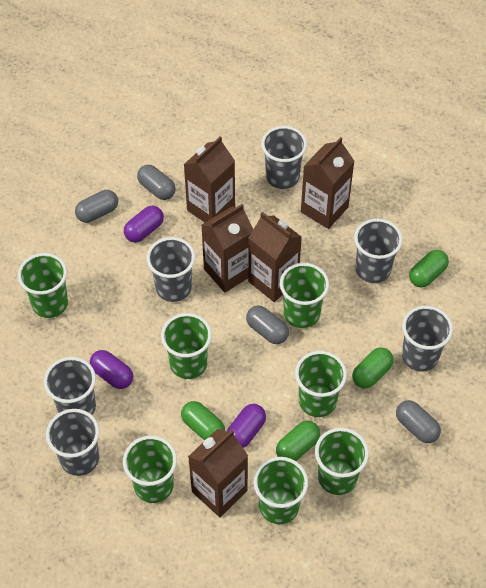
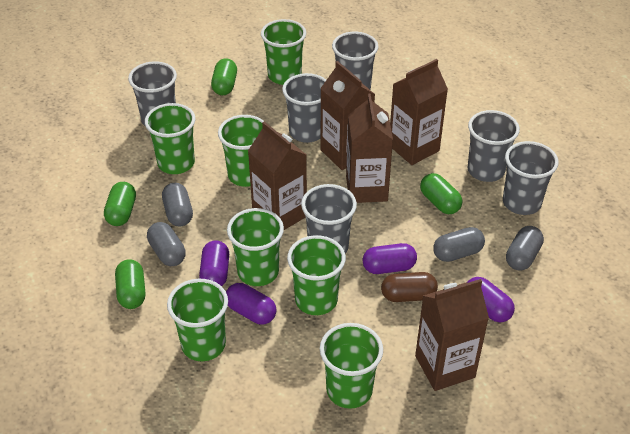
brown capsule: none = 0 -> [381,272,438,302] = 1
purple capsule: [90,350,133,389] [124,206,164,242] [227,404,266,448] = 3 -> [199,240,229,286] [226,283,277,324] [363,243,417,274] [467,277,515,322] = 4

